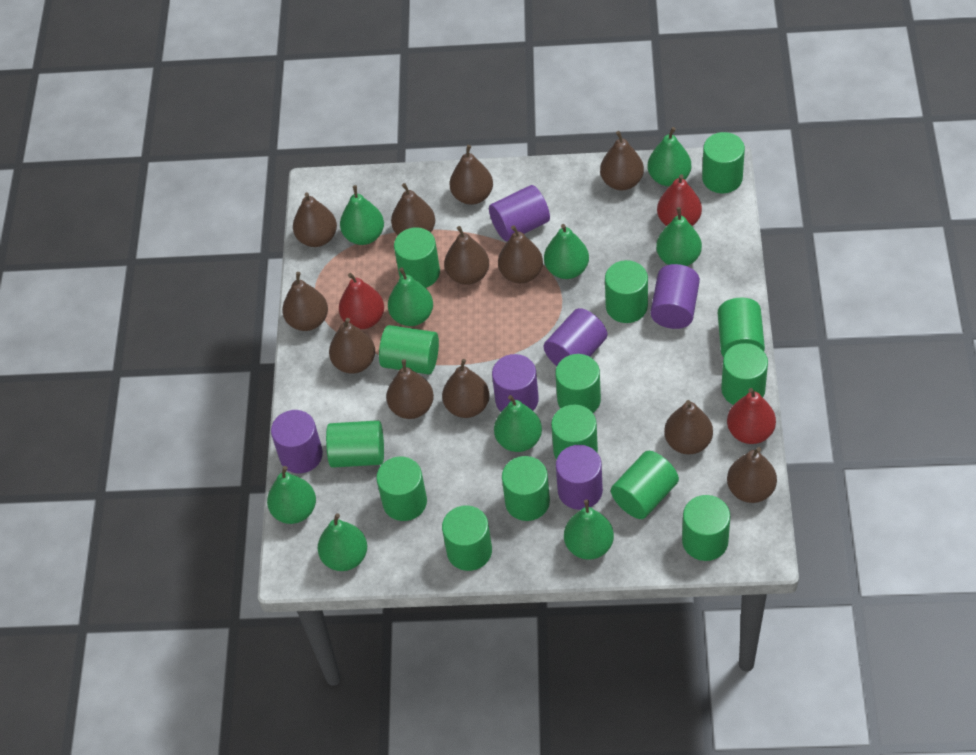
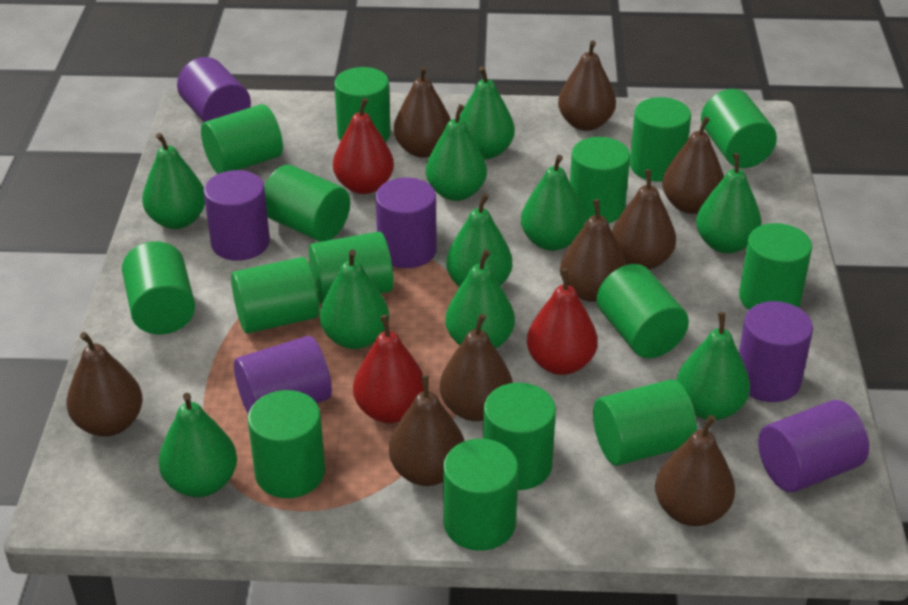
brown pear: [282,272,328,331] [293,192,337,247] [329,318,375,374] [386,359,434,419] [391,183,435,235] [442,359,490,418] [444,226,489,285] [450,145,493,205] [498,226,543,284] [600,131,644,190] [664,400,713,454] [727,447,777,503] = 12 -> [66,332,143,437] [389,375,464,486] [394,66,451,158] [440,314,513,421] [558,40,616,131] [560,199,627,302] [612,169,676,270] [655,415,735,526] [662,117,724,214] = 9
green cylinder: [326,420,384,468] [376,456,427,521] [379,325,439,374] [394,227,440,288] [442,505,492,571] [502,456,550,521] [551,405,598,460] [555,354,601,413] [605,260,648,323] [611,451,679,519] [682,495,730,561] [702,132,745,193] [718,298,765,357] [721,343,768,405] = 14 -> [122,241,195,335] [201,104,283,174] [231,257,319,333] [247,390,325,498] [264,165,350,242] [309,232,394,304] [334,67,391,142] [443,439,518,551] [483,383,556,490] [570,137,630,223] [593,379,697,466] [597,264,689,358] [630,97,691,182] [701,89,777,168] [739,223,812,310] = 15
green pear: [267,466,316,524] [318,513,367,571] [340,185,384,245] [388,267,433,326] [494,395,542,452] [544,224,589,279] [564,500,614,560] [648,127,691,186] [656,207,702,266] = 9 -> [142,133,205,229] [158,393,237,497] [320,249,389,349] [426,104,487,201] [445,249,515,348] [446,193,512,287] [459,66,515,159] [521,155,585,251] [676,312,750,420] [696,153,762,253] = 10

